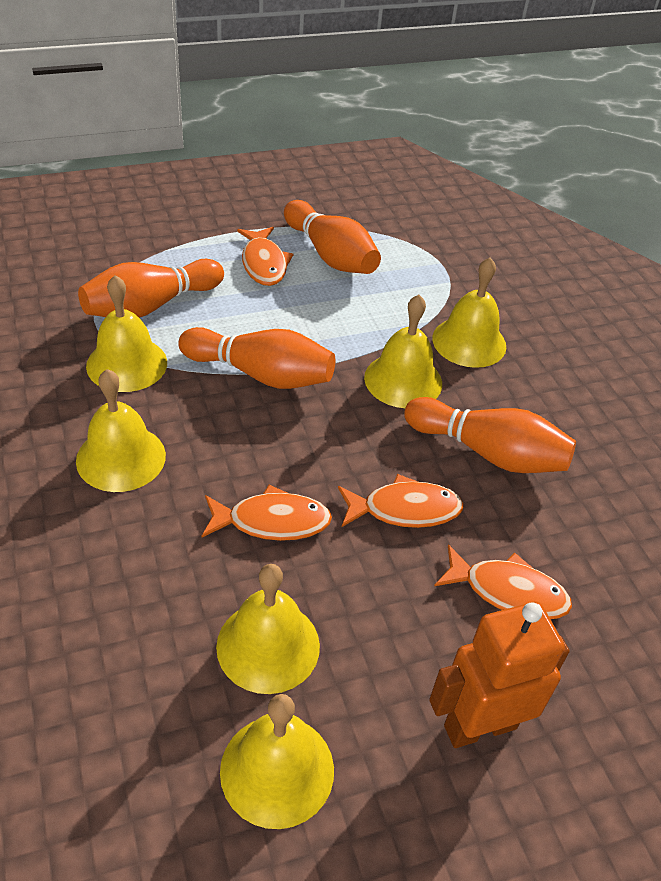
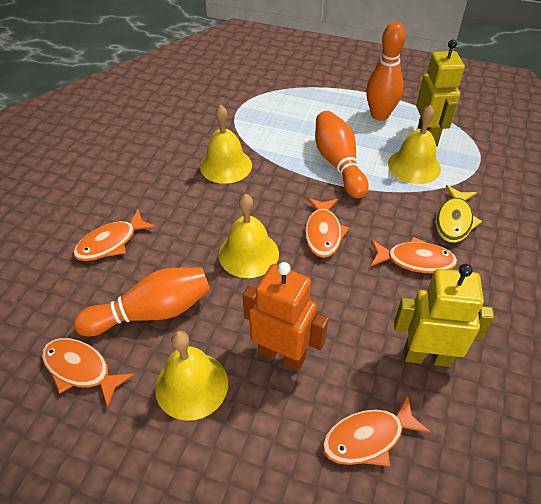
orange bowling pin: [78,259,224,318] [178,327,335,389] [284,200,381,274] [404,397,576,473] = 4 -> [74,268,211,336] [315,111,369,198] [366,22,406,121] = 3
orange fish: [202,485,332,541] [237,227,293,286] [338,474,464,528] [434,544,572,619] = 4 -> [42,338,134,407] [73,210,156,261] [305,198,349,258] [322,395,430,466] [370,237,458,274] = 5
yellow bell: [76,369,166,492] [86,275,167,392] [216,564,320,694] [220,694,334,829] [364,295,442,408] [432,257,506,368] = 6 -> [155,331,228,421] [200,105,252,184] [219,193,279,278] [388,105,441,184] = 4
yellow fish: none = 0 -> [436,185,482,243] = 1
yellow robot: none = 0 -> [394,264,494,367] [416,40,465,147] = 2

